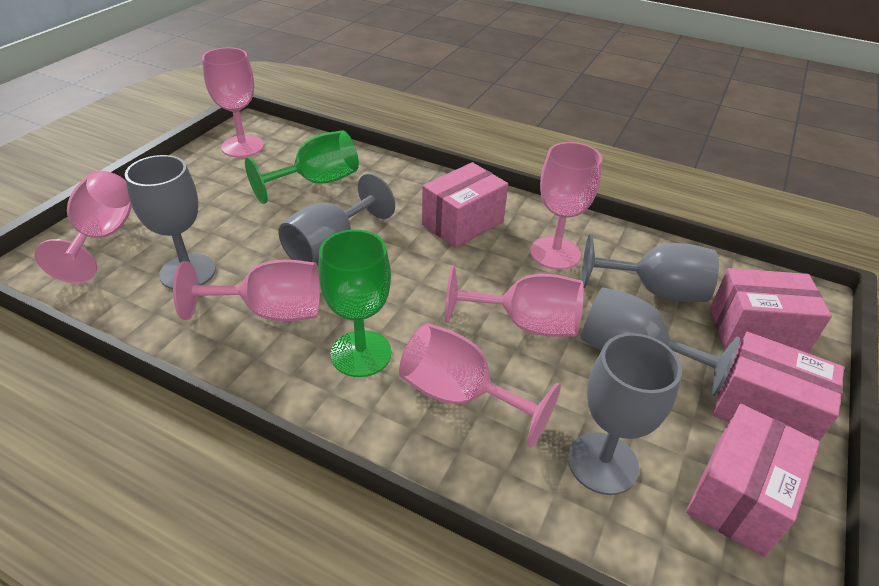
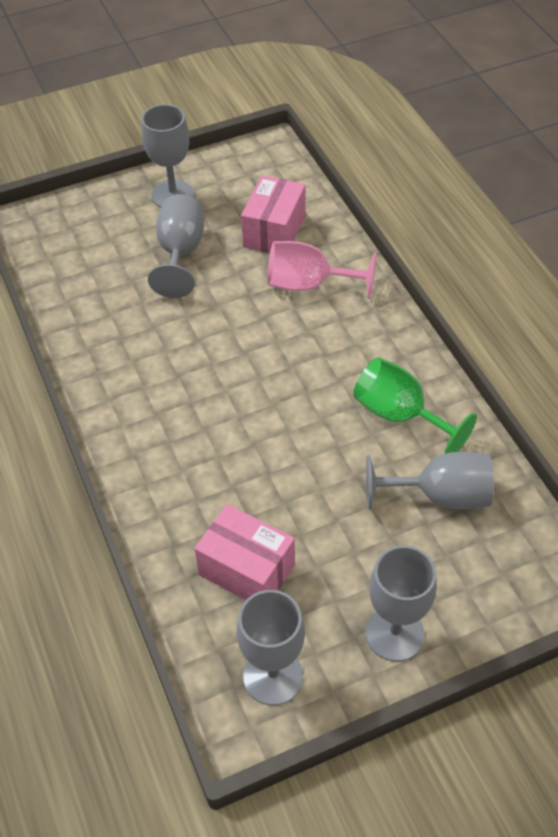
green goblet: [245,131,359,204] [318,229,391,377] = 2 -> [353,357,477,454] = 1
pink box: [422,162,508,248] [686,404,820,557] [710,268,832,353] [713,332,844,441] = 4 -> [194,504,295,600] [241,175,306,253] = 2
pink goblet: [35,171,132,283] [173,260,320,321] [202,47,264,158] [399,323,561,448] [445,265,584,337] [530,142,602,270] = 6 -> [267,241,377,299] = 1

